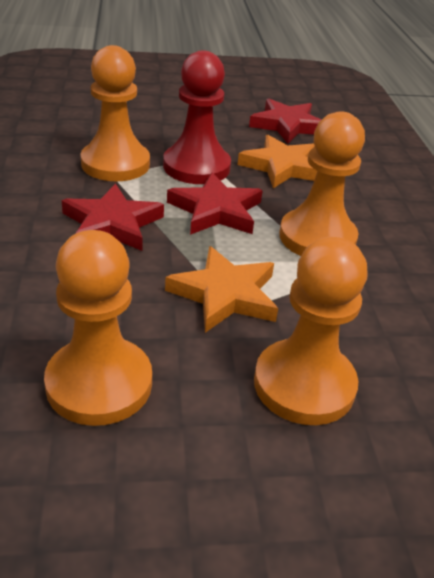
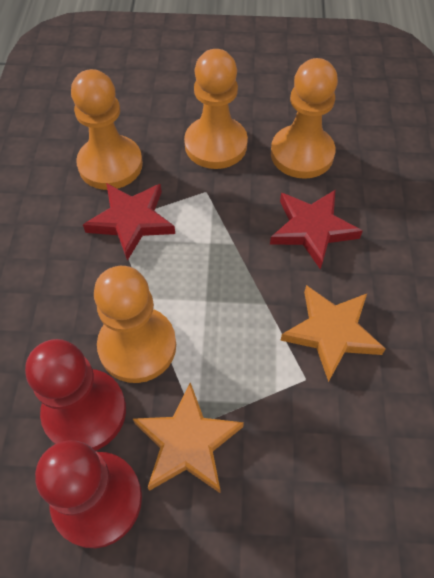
red pawn: [163,50,231,184] = 1 -> [25,339,126,451] [35,441,142,548] = 2
red star: [62,183,164,251] [167,173,263,235] [249,98,322,144] = 3 -> [83,183,175,261] [270,189,363,269] = 2

